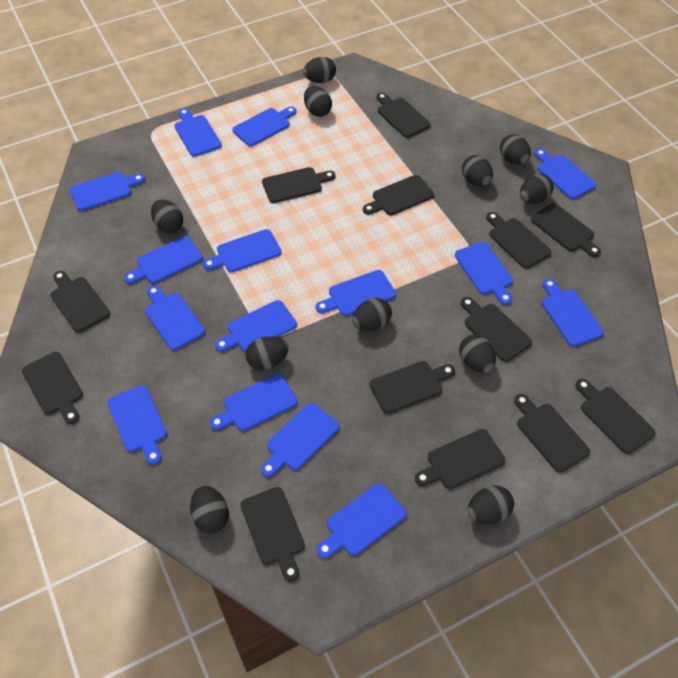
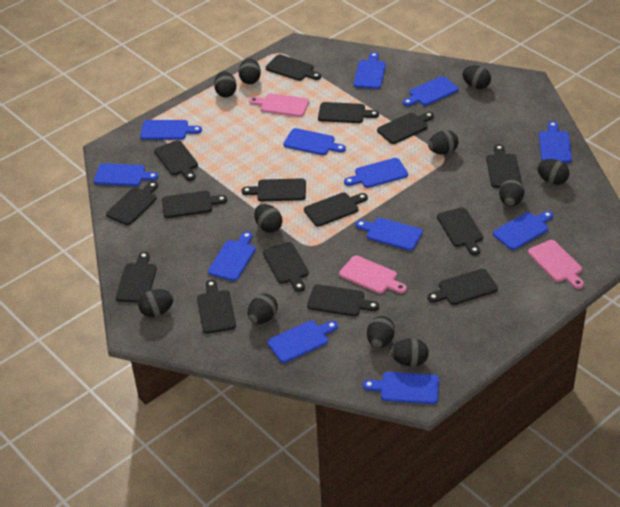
black cutting board: [22,352,83,424] [50,271,110,333] [240,487,305,582] [262,167,335,203] [363,175,434,216] [370,361,455,414] [377,93,430,138] [415,429,505,489] [461,297,532,362] [486,212,551,269] [514,394,590,472] [531,203,601,257] [576,379,655,454] = 13 -> [106,181,158,225] [116,252,157,303] [154,140,198,181] [162,191,227,218] [197,280,236,334] [242,178,306,201] [263,242,309,292] [266,54,321,81] [304,192,368,227] [307,284,379,316] [318,102,379,123] [377,112,434,144] [427,269,498,305] [437,207,483,255] [486,144,522,188] = 15
blue cutting board: [70,172,145,211] [107,385,167,465] [124,236,203,284] [145,286,205,350] [174,108,222,157] [203,229,282,272] [210,374,298,431] [215,300,297,352] [232,106,297,146] [261,403,339,477] [316,270,396,316] [317,483,406,558] [455,242,513,305] [534,149,596,199] [541,279,604,346] = 15 -> [94,163,158,186] [140,120,202,140] [208,231,255,281] [267,321,338,363] [283,128,346,155] [344,158,408,188] [354,52,386,89] [355,218,423,251] [363,372,439,404] [403,76,459,106] [493,211,553,250] [539,121,572,163] = 12
pink cutting board: none = 0 -> [249,93,309,117] [339,255,406,294] [528,240,584,289] = 3

